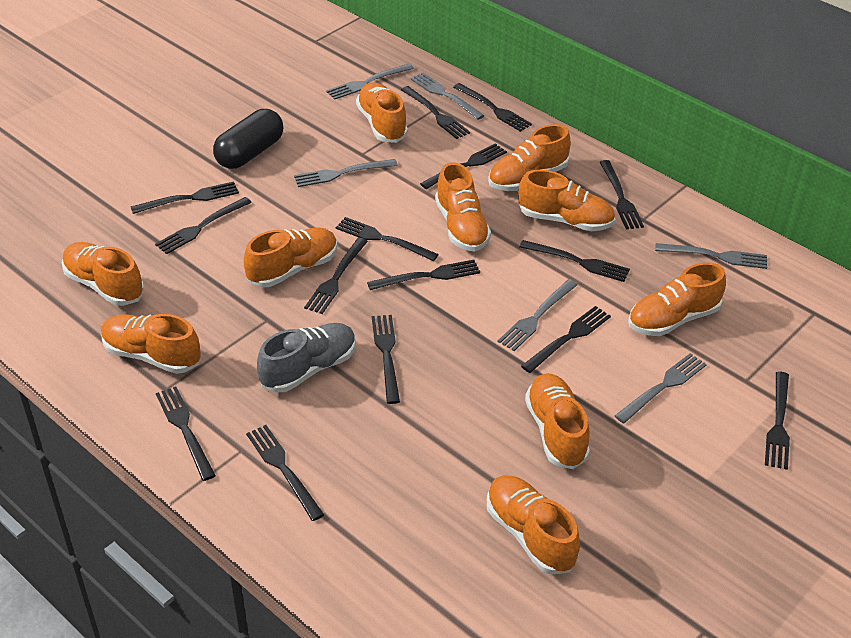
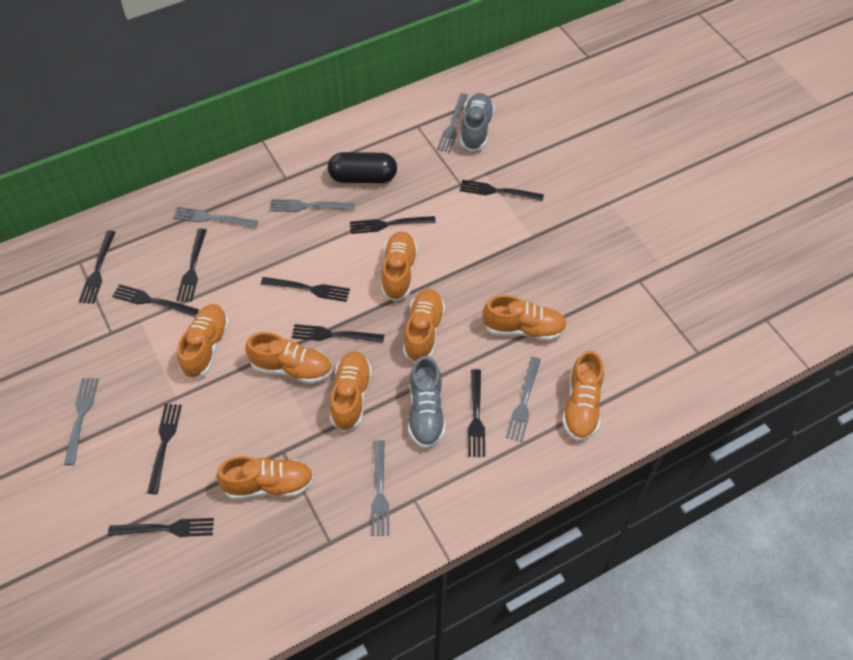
black fork: [131,181,239,214] [155,197,252,254] [156,387,216,481] [246,425,324,521] [304,238,368,314] [336,217,439,261] [367,260,480,290] [372,315,400,404] [401,86,470,139] [420,143,507,189] [453,83,532,132] [519,240,630,282] [521,306,611,373] [600,160,644,229] [765,372,790,470] = 15 -> [79,230,116,304] [108,518,214,537] [112,284,199,317] [147,404,182,494] [177,229,207,302] [261,277,350,302] [292,324,384,343] [350,216,436,234] [460,180,544,201] [468,369,485,457] = 10
grey shoe: [257,323,356,392] = 1 -> [408,356,445,448] [460,93,495,151] = 2
orange shoe: [62,242,144,306] [101,314,201,374] [244,228,337,287] [356,82,408,143] [435,162,491,251] [487,475,580,575] [488,124,571,191] [518,170,615,231] [525,374,590,469] [628,262,726,336] = 10 -> [177,304,229,379] [216,456,314,500] [245,332,332,384] [330,351,372,432] [381,231,418,301] [403,289,445,362] [482,295,567,341] [562,351,604,441] = 8

